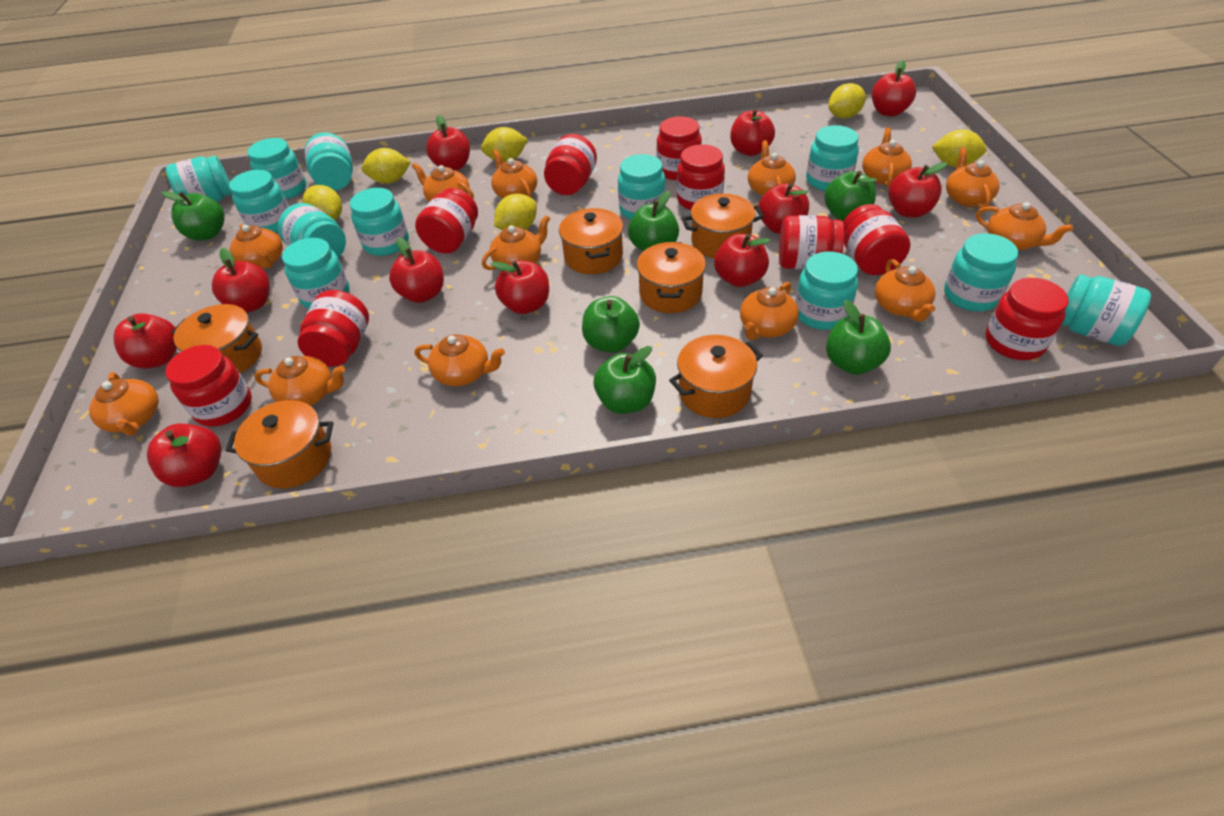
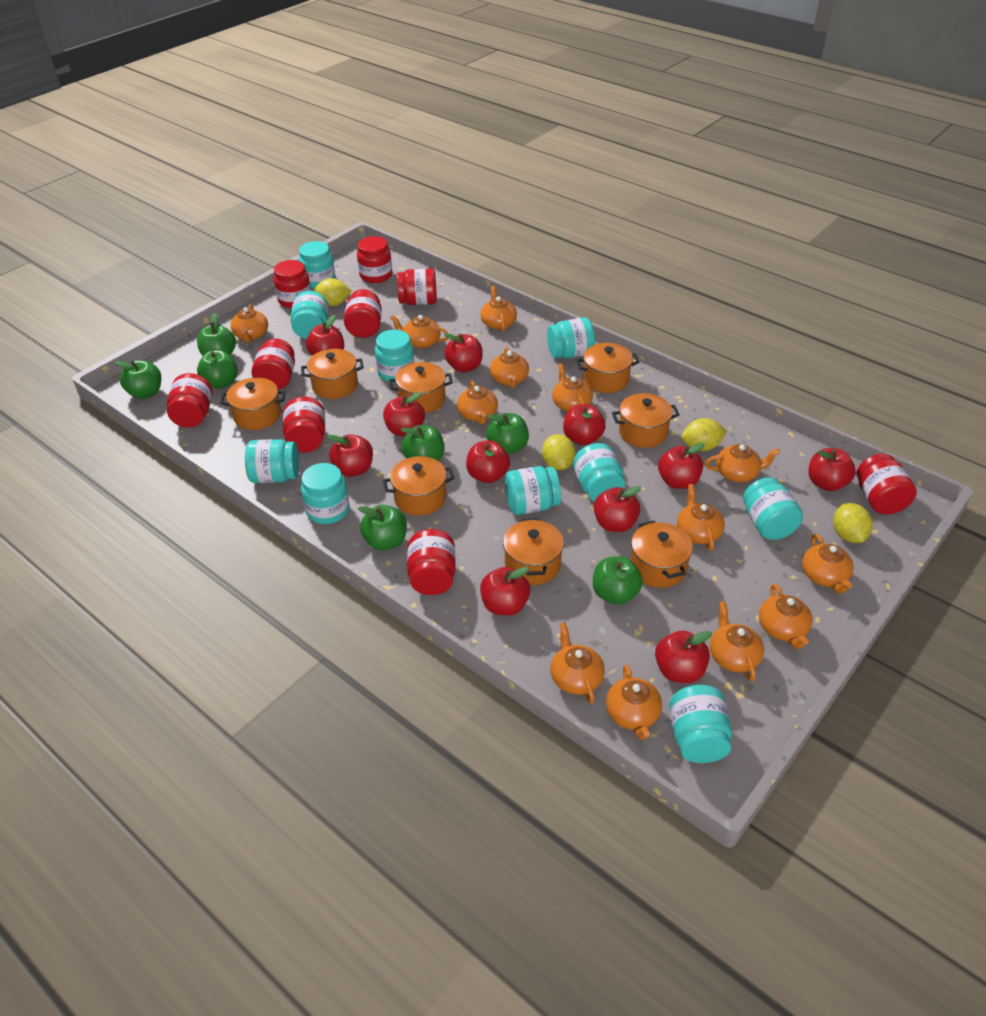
green apple: [161,191,224,241] [582,296,640,353] [594,346,656,414] [628,191,679,251] [824,171,877,221] [826,300,891,375] = 6 -> [114,360,161,399] [197,313,236,356] [197,350,238,389] [358,505,407,551] [400,425,445,461] [486,413,529,454] [593,556,643,605] = 7
orange pot: [172,304,262,373] [226,400,334,489] [559,208,623,274] [637,242,706,313] [669,335,763,418] [682,194,764,258] = 6 -> [220,377,286,430] [301,349,364,399] [383,456,455,516] [389,362,453,413] [503,518,564,585] [576,343,640,393] [612,393,679,448] [631,520,693,588] = 8
turquoise jar: [166,156,232,201] [229,170,289,233] [247,138,306,199] [278,203,346,258] [282,238,350,309] [305,133,353,191] [350,188,409,256] [618,154,666,220] [795,251,858,330] [806,125,859,191] [944,233,1018,311] [1062,274,1151,346] = 12 -> [245,439,299,483] [290,291,329,339] [299,241,335,288] [301,463,350,524] [375,330,415,383] [505,466,561,515] [547,317,595,359] [573,443,625,502] [669,685,732,763] [743,478,803,540] = 10
yellow lemon: [302,185,342,220] [361,148,411,184] [481,127,528,162] [494,194,537,230] [828,83,866,118] [932,129,987,167] = 6 -> [313,278,352,306] [542,434,576,470] [681,418,727,451] [833,503,873,543] = 4

